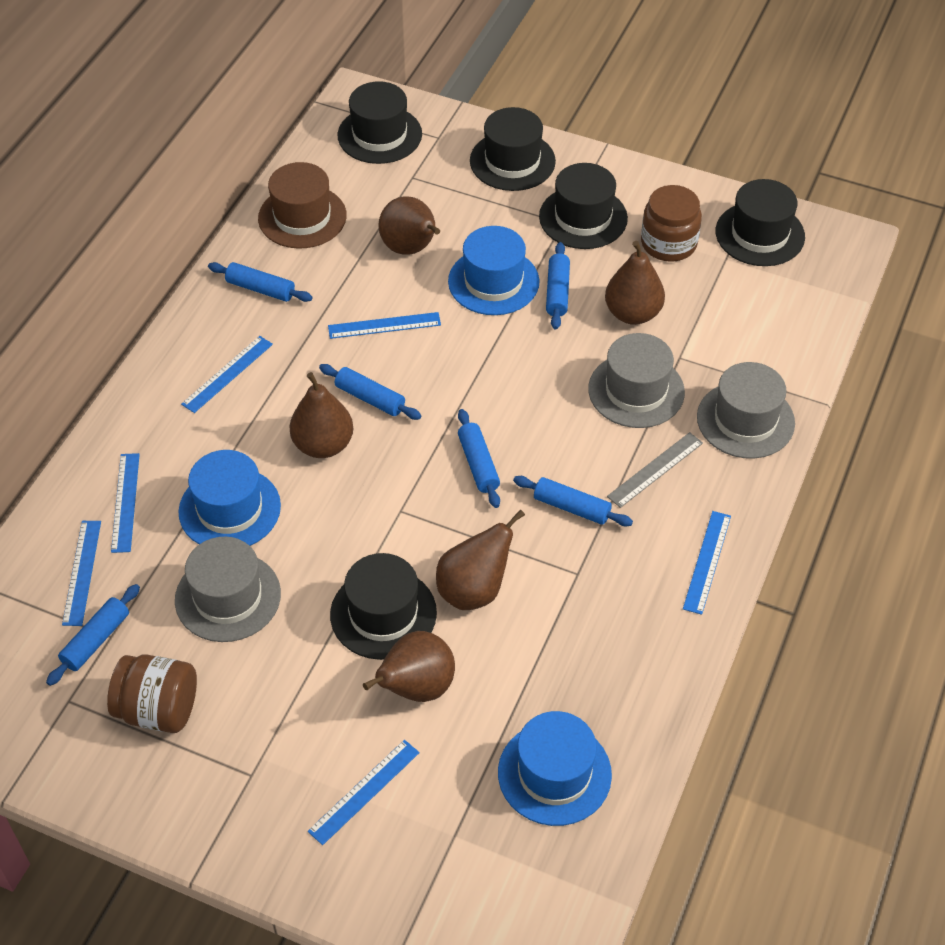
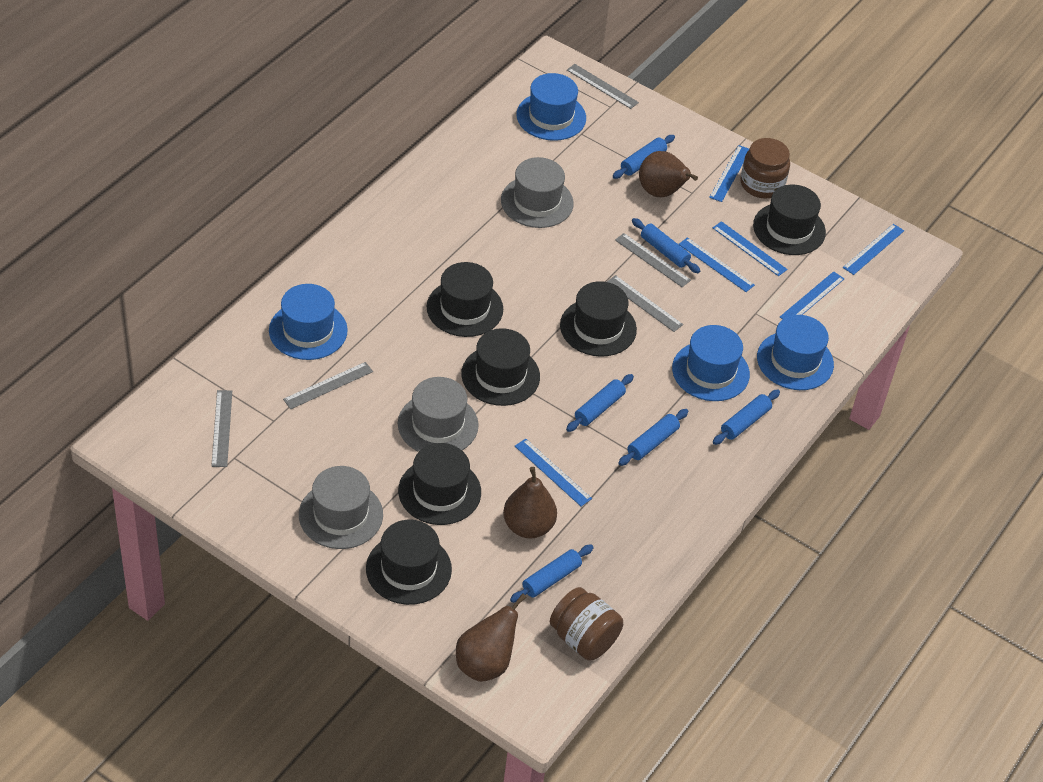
black hat: [330,553,437,660] [338,81,422,164] [470,107,556,191] [539,163,628,249] [716,179,805,266] = 5 -> [366,520,452,605] [398,443,481,525] [427,262,503,337] [461,328,540,406] [560,281,637,357] [753,185,826,255] = 6
blue hat: [178,450,281,546] [448,226,539,315] [498,711,612,826] = 3 -> [269,284,348,360] [517,73,586,141] [672,325,750,401] [757,315,834,390] = 4
brown hat: [258,162,347,249] = 1 -> none = 0
brown pear: [290,372,353,458] [363,631,455,702] [378,196,440,255] [436,510,525,610] [605,241,665,325] = 5 -> [456,593,527,682] [503,467,557,539] [639,151,698,197] = 3
grey ruler: [607,432,703,508] = 1 -> [211,390,232,467] [283,362,373,409] [567,64,639,109] [607,275,683,332] [615,233,691,287] = 5

